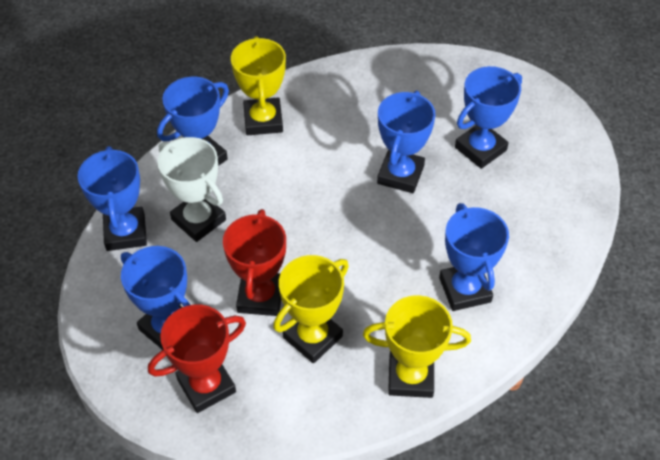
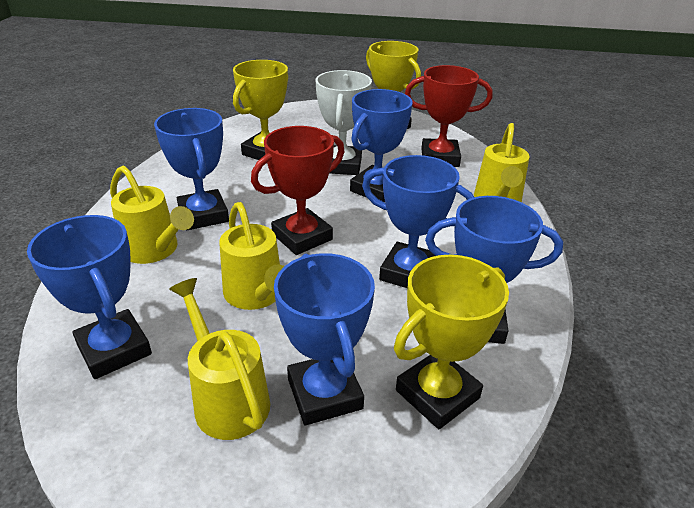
yellow watering can: none = 0 -> [110,166,194,264] [169,278,270,440] [219,202,284,310] [474,123,530,202] = 4

